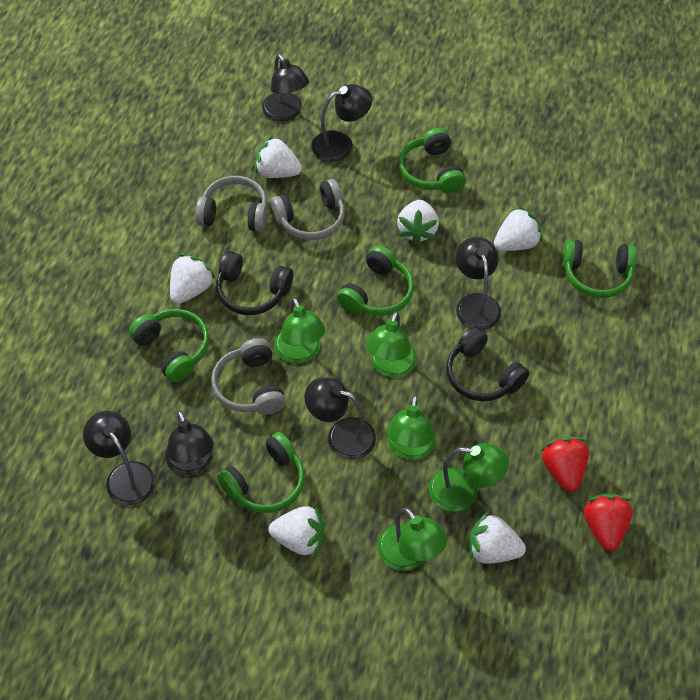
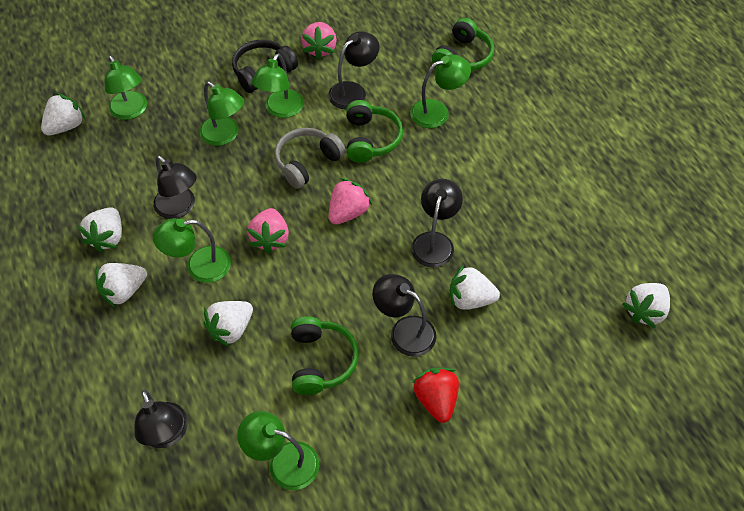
black headphones: [216,251,293,315] [446,326,529,401] = 2 -> [232,40,298,93] = 1
black lamp: [83,411,156,506] [165,410,214,475] [262,54,309,122] [304,378,376,460] [311,84,372,162] [456,237,501,330] = 6 -> [134,389,188,448] [153,155,197,219] [328,31,379,109] [372,274,436,357] [411,179,463,268] = 5
green headphones: [129,309,209,383] [217,432,305,513] [337,245,414,316] [398,128,466,194] [562,239,637,298] = 5 -> [291,316,359,395] [346,100,403,163] [432,18,494,71] = 3
green lamp: [274,297,326,364] [366,311,417,378] [378,507,448,571] [387,395,435,460] [429,443,509,512] = 5 -> [105,55,147,120] [153,218,231,283] [199,81,245,146] [237,411,319,490] [252,53,304,118] [410,54,471,128] = 6
grey headphones: [195,176,268,232] [211,338,286,415] [271,179,345,240] = 3 -> [275,128,346,189] = 1
pink strawberry: none = 0 -> [247,208,289,254] [302,22,337,60] [329,178,372,225] = 3
red strawberry: [541,437,589,492] [584,494,633,551] = 2 -> [413,368,459,423] = 1

